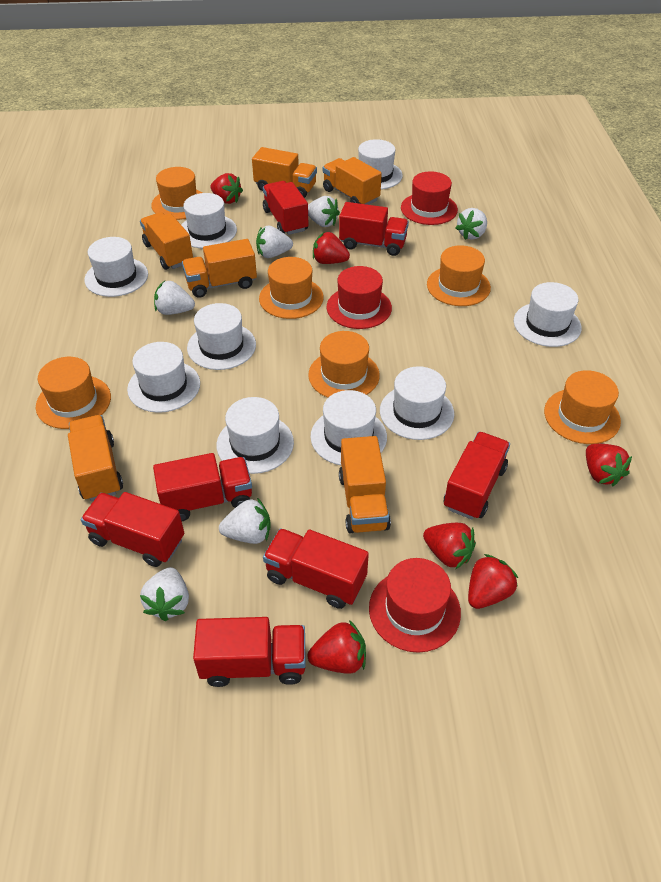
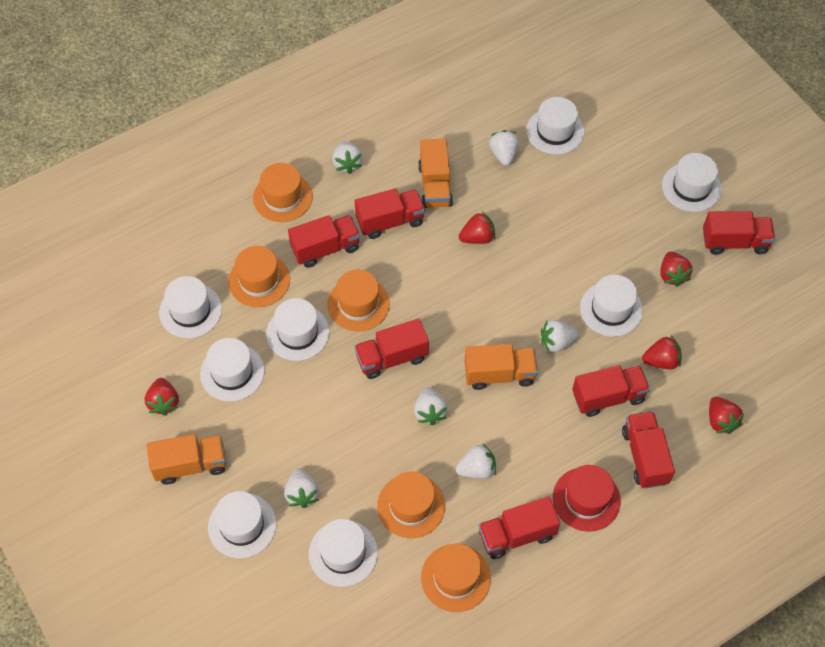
orange hat: [36,357,111,429] [151,167,202,220] [259,257,324,319] [308,331,380,398] [427,245,491,306] [544,370,621,444] = 6 -> [228,246,290,307] [253,163,313,222] [327,269,390,332] [377,471,445,538] [421,544,491,612] = 5
orange truck: [68,415,123,501] [140,212,193,270] [182,239,257,298] [252,147,317,198] [323,157,382,205] [339,436,391,533] = 6 -> [147,434,226,485] [418,138,453,208] [464,344,538,390] = 3
red hat: [327,266,392,329] [369,558,461,653] [401,171,458,225] = 3 -> [553,465,621,532] = 1
red strawberry: [211,173,243,204] [307,620,366,674] [313,231,350,264] [423,523,476,570] [468,554,518,609] [586,444,632,486] = 6 -> [145,378,179,416] [459,212,495,244] [642,336,682,369] [660,252,693,287] [709,397,744,434] = 5
white hat: [85,237,148,297] [127,342,200,413] [181,193,237,248] [187,303,256,370] [217,397,294,474] [310,390,387,465] [358,139,403,190] [380,366,454,440] [514,282,582,347] = 9 -> [159,276,222,338] [200,338,265,402] [208,491,277,559] [266,298,330,361] [309,519,378,587] [526,97,584,155] [580,275,643,337] [662,153,722,212] = 8

